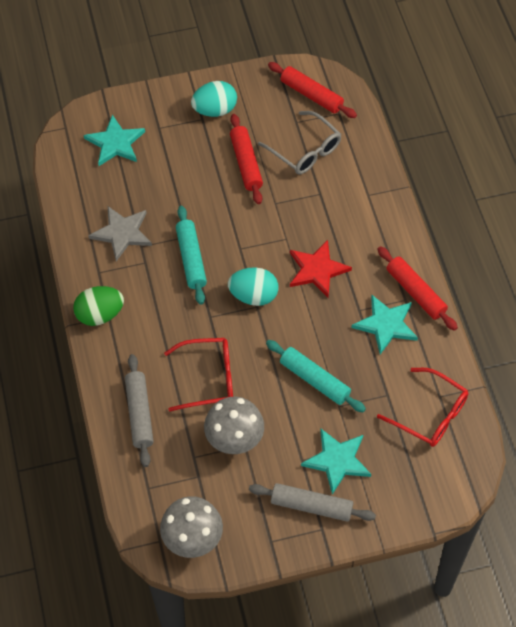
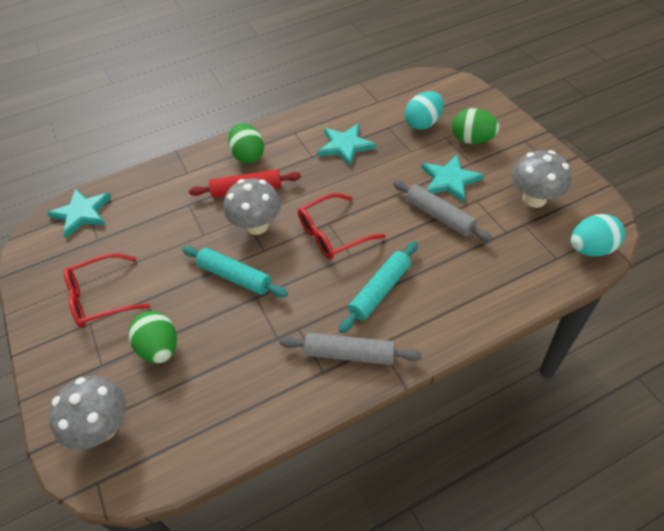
green egg: [73,286,124,326] = 1 -> [128,311,177,363] [228,123,264,164] [452,108,500,144] = 3
grey glasses: [258,111,341,175] = 1 -> none = 0
grey mushroom: [160,496,223,558] [204,397,264,454] = 2 -> [48,376,127,450] [224,178,281,235] [511,150,572,208] = 3
grey star: [88,206,152,261] = 1 -> none = 0
red rolling pin: [230,114,263,204] [268,62,357,118] [377,246,458,331] = 3 -> [189,169,301,198] = 1
red star: [290,240,352,297] = 1 -> none = 0

